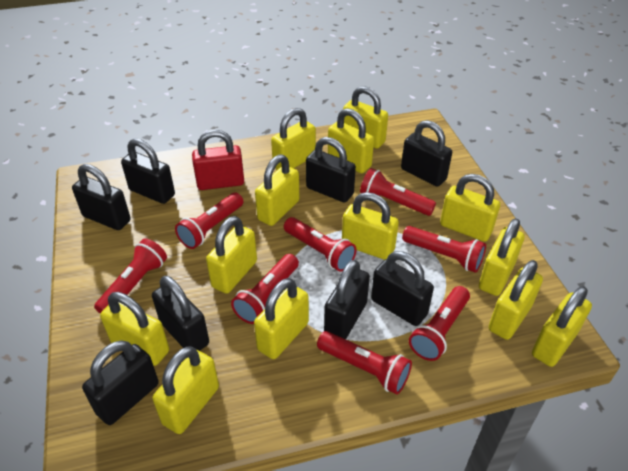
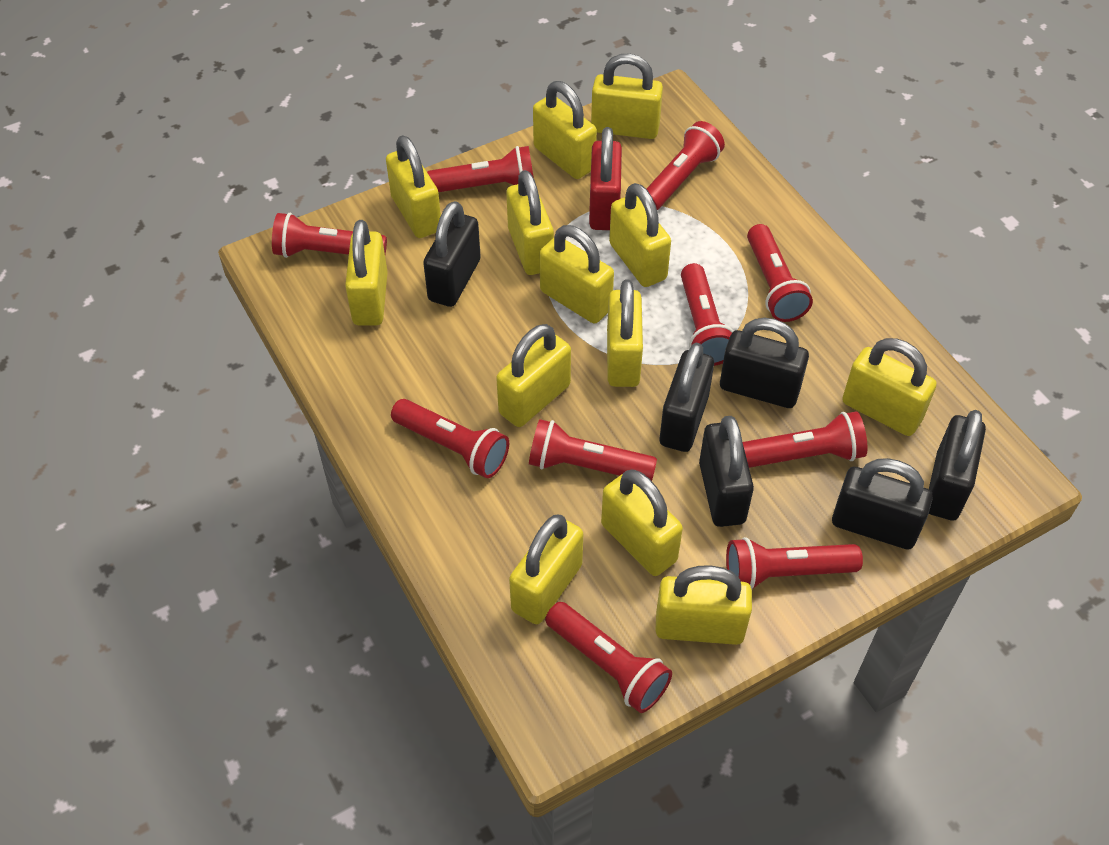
black padlock: [72,164,131,230] [82,340,159,425] [121,138,175,204] [152,276,209,351] [306,137,356,203] [324,260,370,339] [371,251,434,326] [401,120,452,187] = 8 -> [423,201,481,307] [660,343,714,452] [699,416,754,527] [720,317,809,408] [832,458,933,549] [929,410,986,520] = 6
red flashlight: [94,238,167,314] [175,193,243,249] [231,254,299,324] [284,217,357,272] [317,331,412,395] [360,168,436,216] [402,226,486,273] [409,286,470,361] = 8 -> [272,213,387,258] [391,399,509,478] [427,146,534,192] [529,419,657,481] [545,602,672,713] [647,121,725,210] [681,263,733,366] [726,537,863,589] [742,411,867,468] [747,224,813,322] = 10

